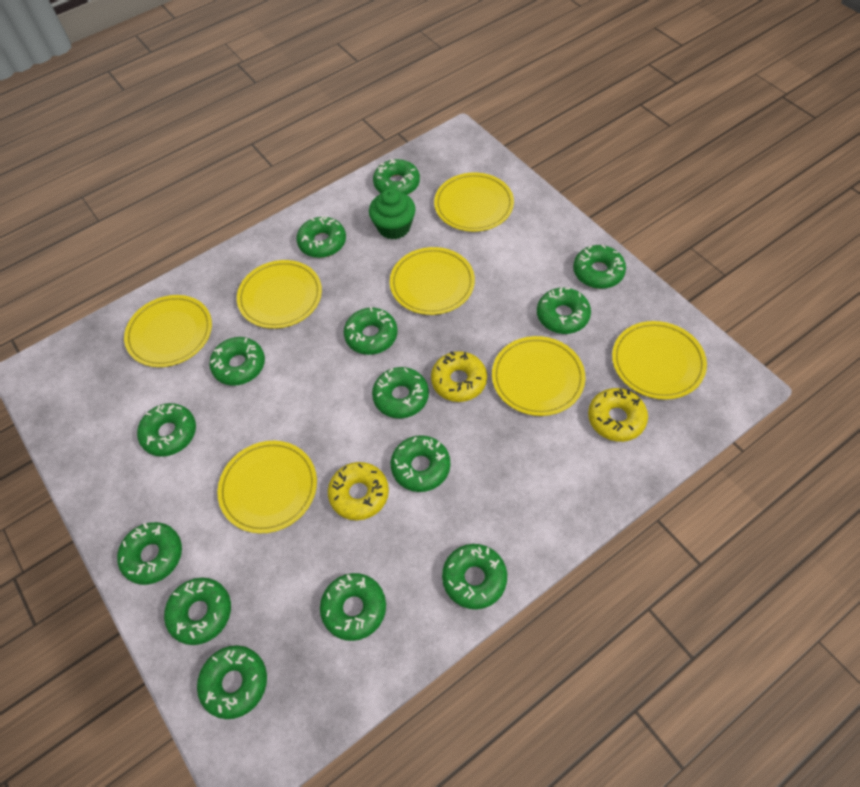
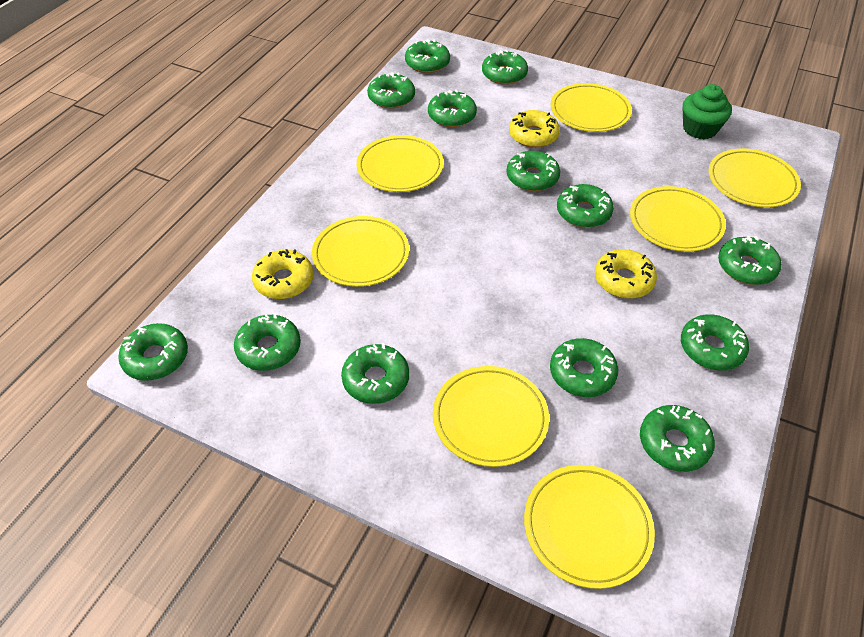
green donut: [117,522,182,585] [137,403,196,457] [164,578,231,645] [197,645,267,719] [209,337,265,386] [296,216,346,258] [320,573,386,641] [344,307,398,355] [372,367,429,418] [373,159,420,195] [391,435,450,492] [442,544,507,609] [537,288,591,334] [573,245,626,289] = 14 -> [118,323,188,381] [234,313,301,371] [341,343,409,404] [367,72,415,108] [405,39,450,73] [428,90,477,127] [482,50,528,85] [506,151,560,191] [550,338,618,397] [557,184,614,228] [640,405,715,472] [681,314,749,370] [718,236,782,285] = 13

